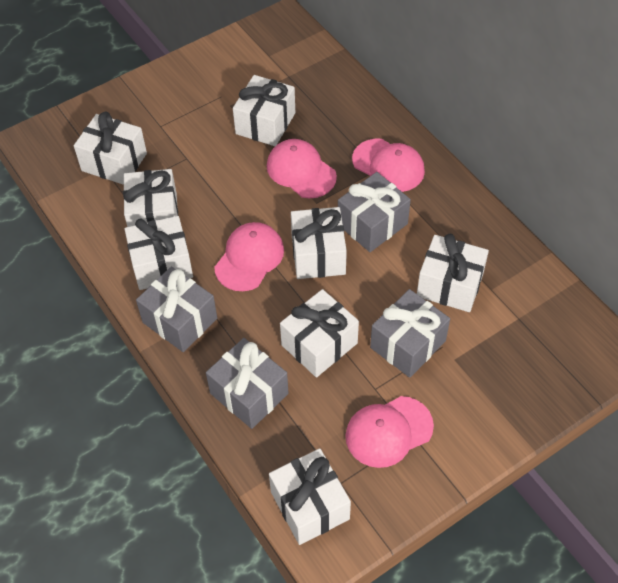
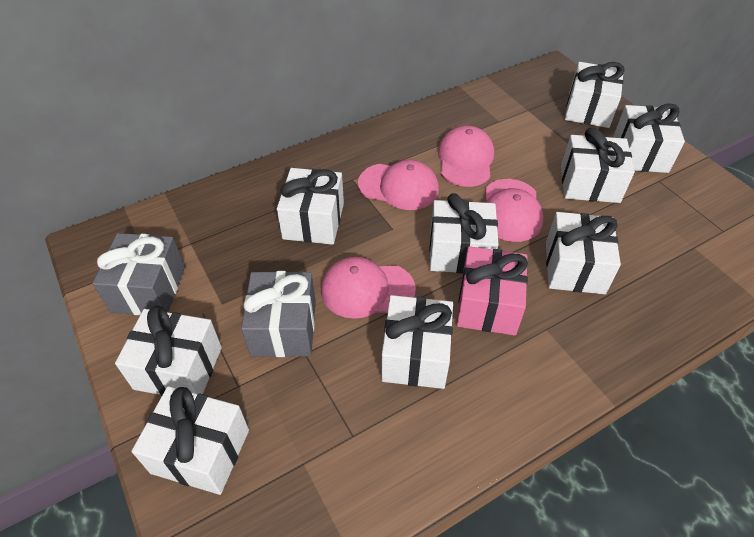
grey gift: [136,267,217,352] [206,338,289,429] [338,172,411,252] [370,289,450,378] = 4 -> [92,233,185,315] [241,271,316,357] = 2
pink gift: none = 0 -> [457,246,528,335] = 1
white gift: [74,112,147,185] [123,169,178,227] [124,216,193,290] [233,75,295,146] [269,448,351,545] [280,289,359,377] [291,207,347,279] [417,234,489,312] = 8 -> [115,306,222,396] [132,386,249,495] [277,168,344,245] [381,295,453,389] [429,193,498,273] [546,212,621,294] [561,128,635,203] [565,62,625,128] [613,104,685,173] = 9

